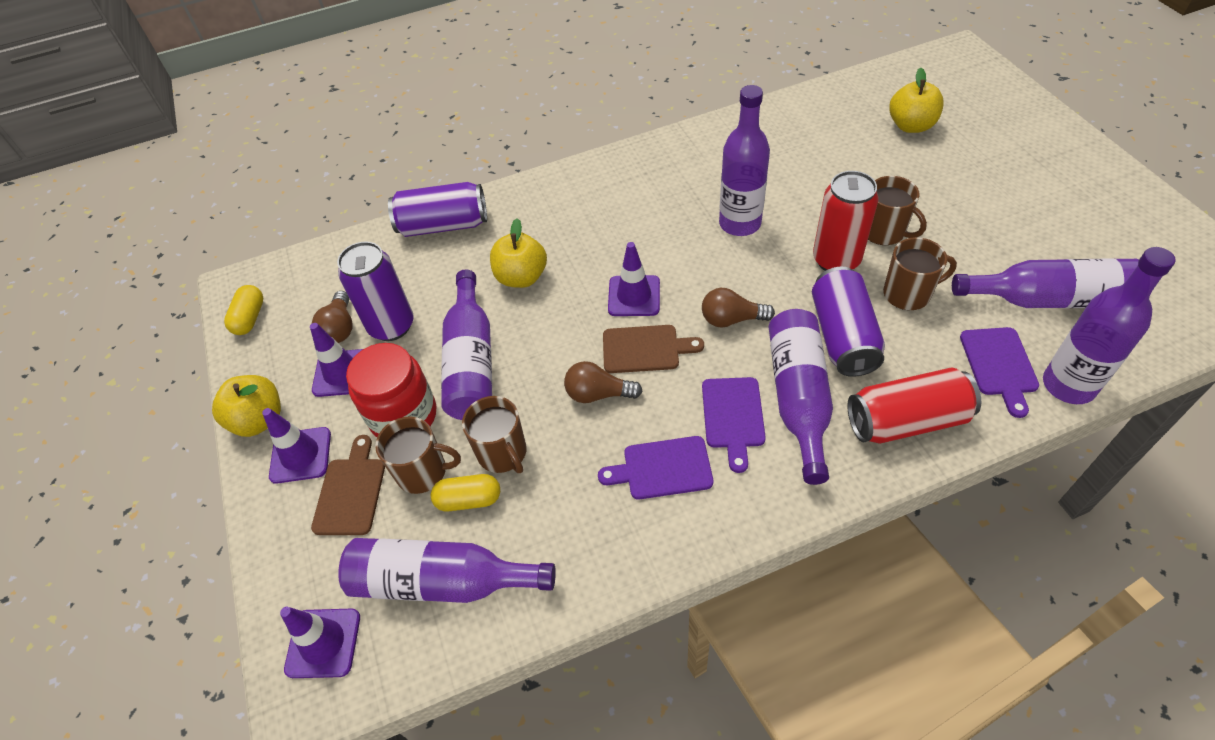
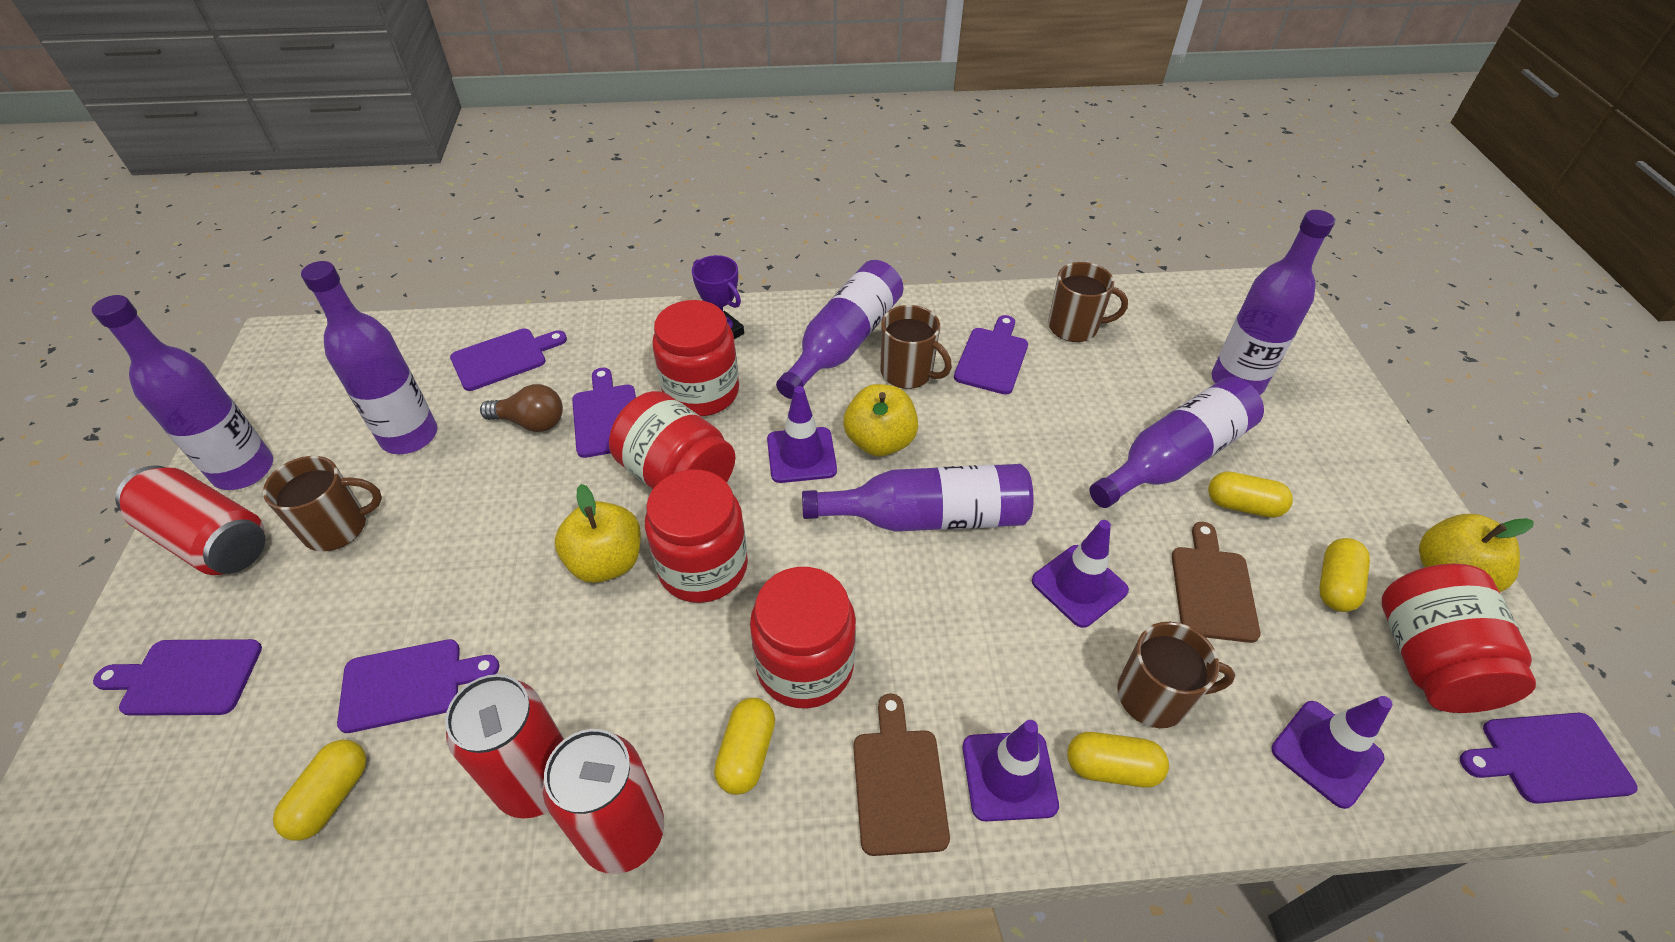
brown light bulb: [312,291,353,343] [564,361,643,403] [702,288,775,328] = 3 -> [480,384,563,432] = 1
purple can: [337,241,414,341] [388,182,487,237] [812,267,885,377] = 3 -> none = 0
purple cutting board: [598,436,713,499] [702,377,766,473] [960,327,1039,418] = 3 -> [93,639,262,716] [337,639,499,733] [450,329,567,391] [572,368,636,458] [954,315,1028,395] [1460,713,1638,804] = 6
purple trophy: none = 0 -> [692,255,744,339] = 1
red can: [813,171,878,271] [847,368,981,444] = 2 -> [115,465,265,575] [445,674,564,819] [543,729,664,874] = 3
red jar: [346,343,436,437] = 1 -> [609,391,735,489] [645,469,748,603] [652,300,739,416] [750,567,856,709] [1382,563,1536,713] = 5
yellow capsule: [224,285,263,335] [431,474,500,511] = 2 -> [273,740,366,841] [714,698,775,795] [1067,732,1169,788] [1208,471,1293,518] [1319,538,1370,612] = 5

